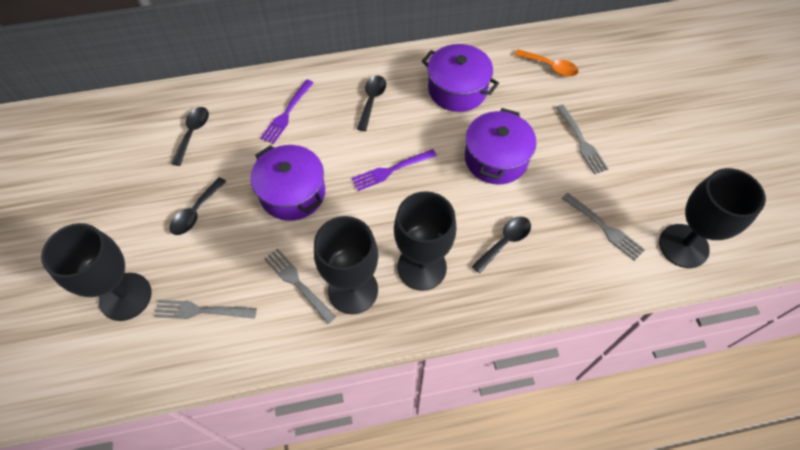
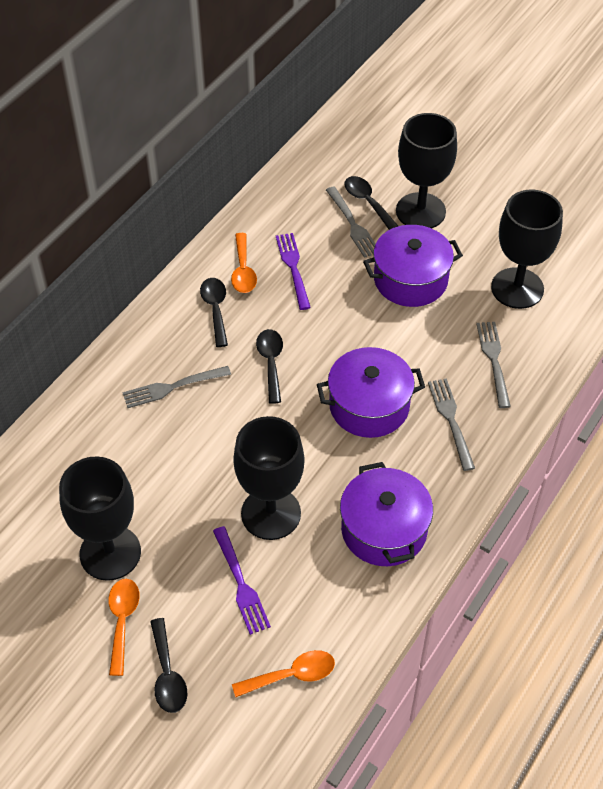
orange spoon: [515,49,579,77] = 1 -> [108,579,140,676] [231,233,257,293] [232,650,335,697] = 3

